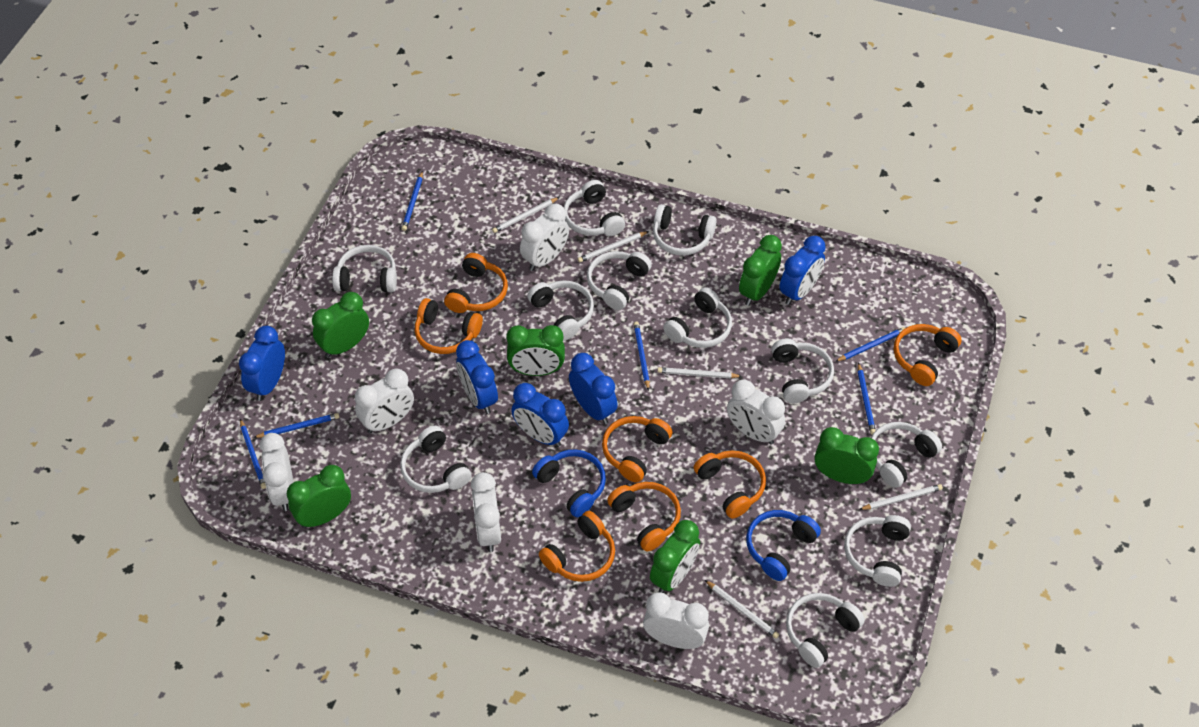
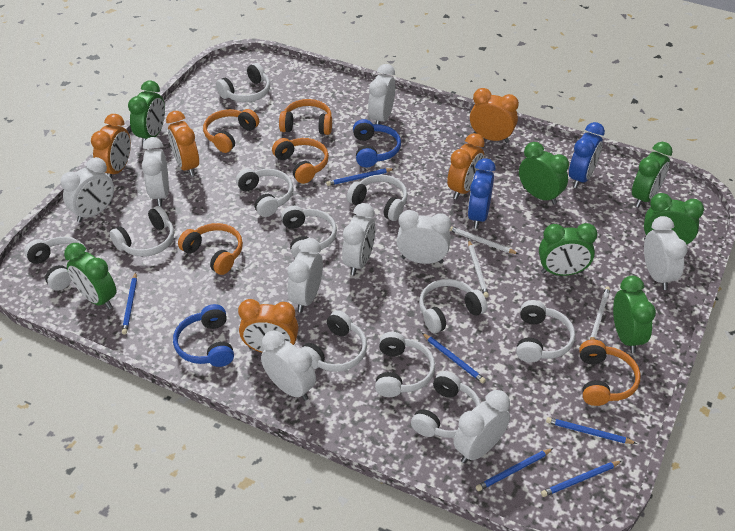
blue clock: [239,326,285,401] [456,340,498,414] [511,383,569,447] [569,353,618,424] [779,236,826,305] = 5 -> [468,158,496,229] [569,122,605,188] = 2
green clock: [287,465,351,528] [312,292,369,358] [506,325,565,376] [650,520,700,593] [739,235,782,306] [815,427,879,484] = 6 -> [64,243,116,309] [128,81,165,145] [519,142,569,205] [539,223,597,276] [613,276,656,353] [632,142,673,208] [644,193,704,245] = 7
orange clock: none = 0 -> [91,114,131,178] [166,111,199,177] [238,299,298,352] [447,133,485,200] [470,88,519,143] = 5
orange headphones: [415,298,483,354] [444,253,508,313] [539,511,615,582] [602,416,672,483] [607,482,681,552] [694,450,766,519] [894,324,962,386] = 7 -> [178,223,243,275] [203,109,259,153] [272,138,329,184] [279,99,332,135] [579,340,641,406] = 5
white clock: [260,433,293,511] [355,368,414,434] [471,472,501,552] [520,204,569,271] [643,592,709,649] [727,380,785,445] = 6 -> [61,157,114,222] [142,137,169,206] [261,331,316,401] [287,238,323,313] [342,203,376,275] [368,64,395,124] [397,210,451,264] [454,390,510,463] [644,216,688,290] = 9
white pencil: [492,197,559,233] [578,231,649,263] [657,367,742,378] [705,580,779,639] [859,484,943,510] = 5 -> [449,226,518,254] [468,240,489,298] [590,287,610,340] = 3

